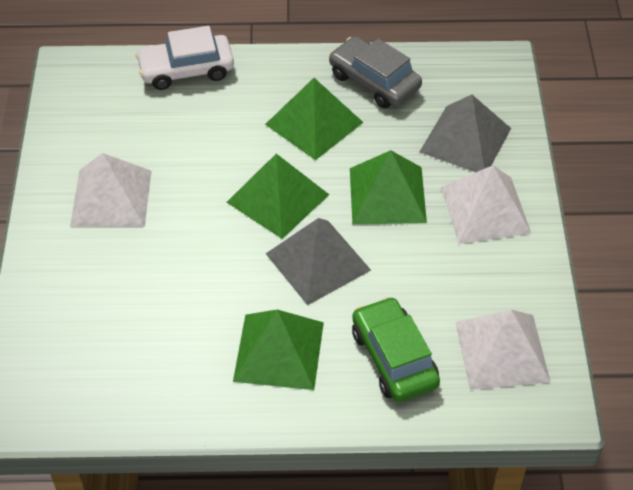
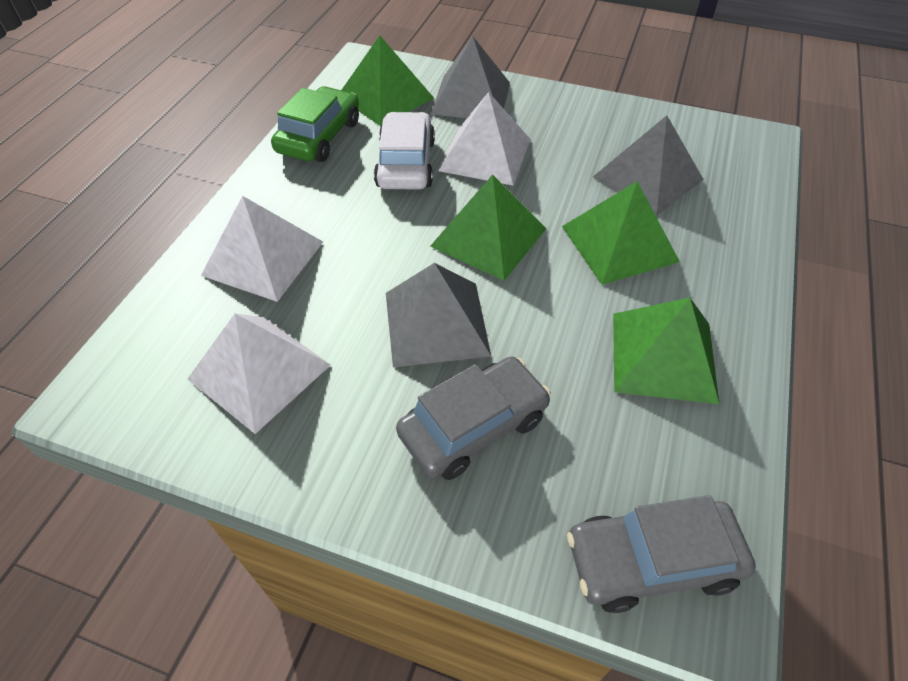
grey car: [329,36,422,108] = 1 -> [396,356,551,480] [567,495,756,613] = 2
grey pyramid: [266,218,371,305] [420,95,511,172] = 2 -> [386,263,491,367] [431,36,510,118] [593,115,704,216] = 3

